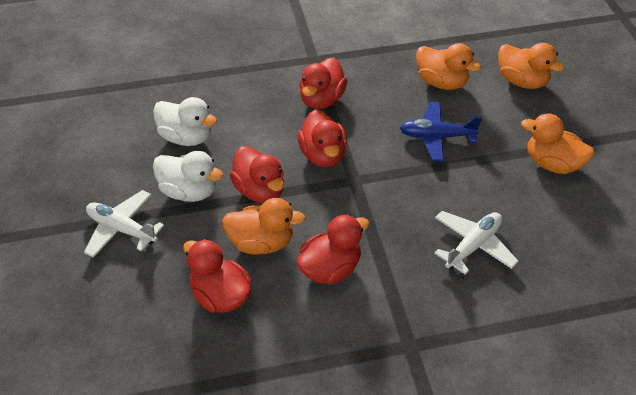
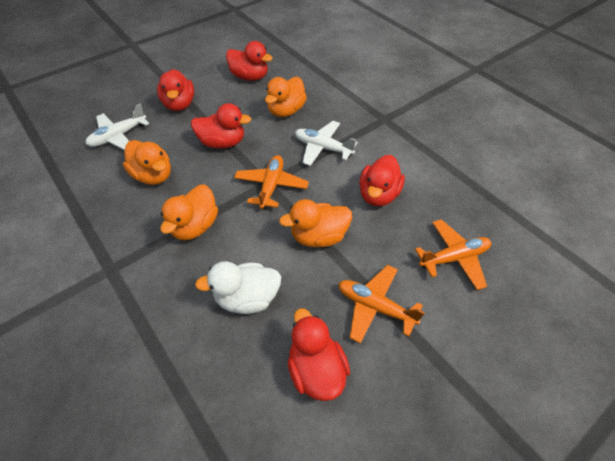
blue plane: [400,102,482,161] = 1 -> none = 0
orange plane: none = 0 -> [234,155,309,209] [338,265,425,344] [415,219,491,290] = 3
white duck: [153,97,217,146] [153,151,223,202] = 2 -> [195,261,281,314] = 1

